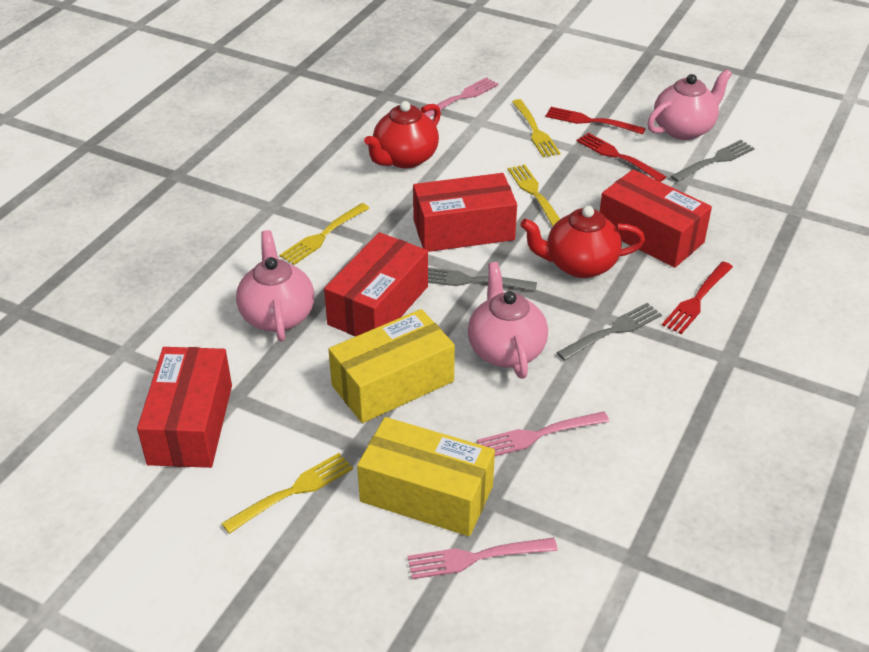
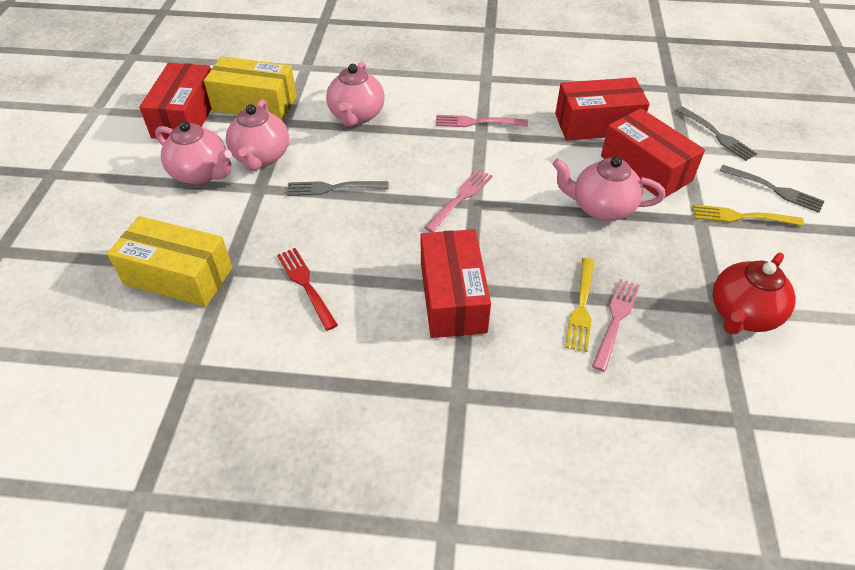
pink teapot: [236,230,314,341] [468,262,548,379] [647,69,732,140] = 3 -> [155,121,232,184] [226,99,289,171] [326,62,385,127] [552,156,665,221] = 4
red fork: [546,107,646,134] [577,133,666,182] [662,262,733,334] = 3 -> [277,248,338,331] = 1
red teapot: [364,101,441,168] [520,206,645,278] = 2 -> [713,253,796,334] = 1
yellow fork: [221,453,353,534] [280,203,369,265] [508,164,560,226] [512,99,560,157] = 4 -> [565,258,595,352] [693,204,804,226] = 2

